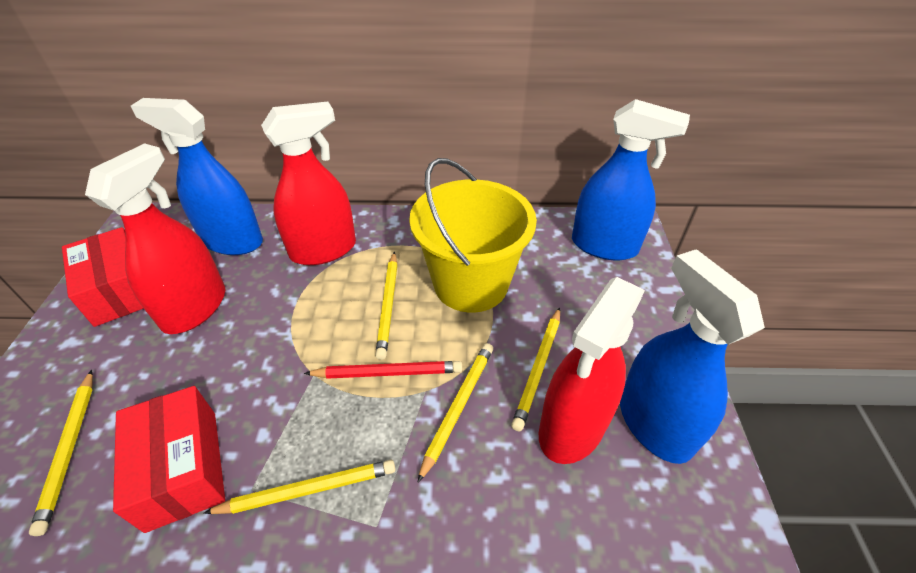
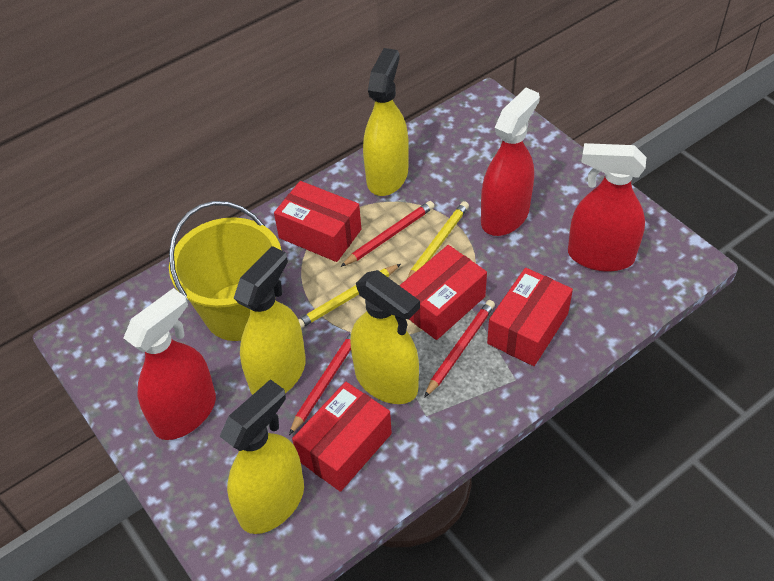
blue spray bottle: [131,98,263,255] [572,99,690,260] [620,249,765,464] = 3 -> none = 0
red box: [62,227,144,327] [113,386,225,533] = 2 -> [274,181,361,262] [292,382,392,492] [399,245,487,340] [487,268,573,366] = 4
red pencil: [304,361,462,379] = 1 -> [289,333,351,435] [340,201,434,267] [424,300,495,398] = 3
yellow pencil: [29,370,93,536] [203,460,395,514] [375,251,398,360] [417,343,493,483] [511,307,560,431] = 5 -> [298,264,401,328] [407,201,469,279] = 2
yellow spray bottle: none = 0 -> [219,379,304,534] [234,246,306,395] [350,270,420,404] [363,48,409,196] = 4

